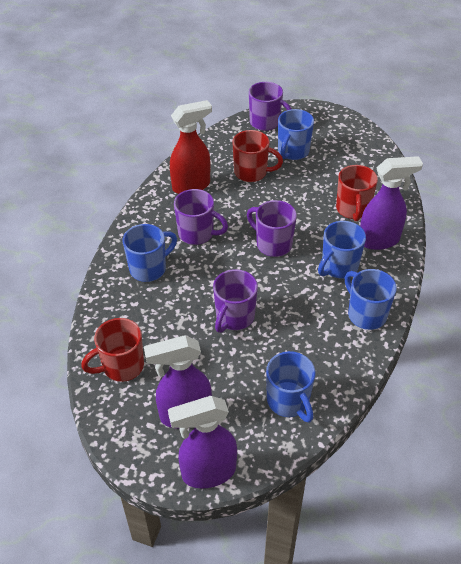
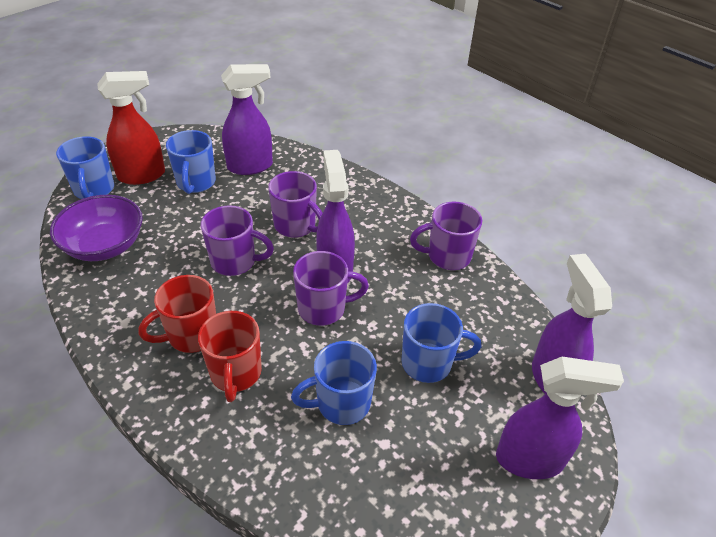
blue mug: [123,224,177,282] [266,351,315,423] [278,109,314,160] [318,221,366,279] [345,269,397,330] = 5 -> [56,136,114,199] [166,130,216,194] [291,341,377,425] [402,303,482,383] = 4
purple bowl: none = 0 -> [50,195,143,261] = 1
purple spray bottle: [144,335,212,429] [168,396,237,489] [360,156,423,250] = 3 -> [221,64,273,175] [316,150,355,283] [496,357,624,479] [532,254,612,393] = 4
red mug: [81,318,144,382] [232,130,283,182] [336,165,378,222] = 3 -> [138,275,216,353] [198,311,262,402] = 2

